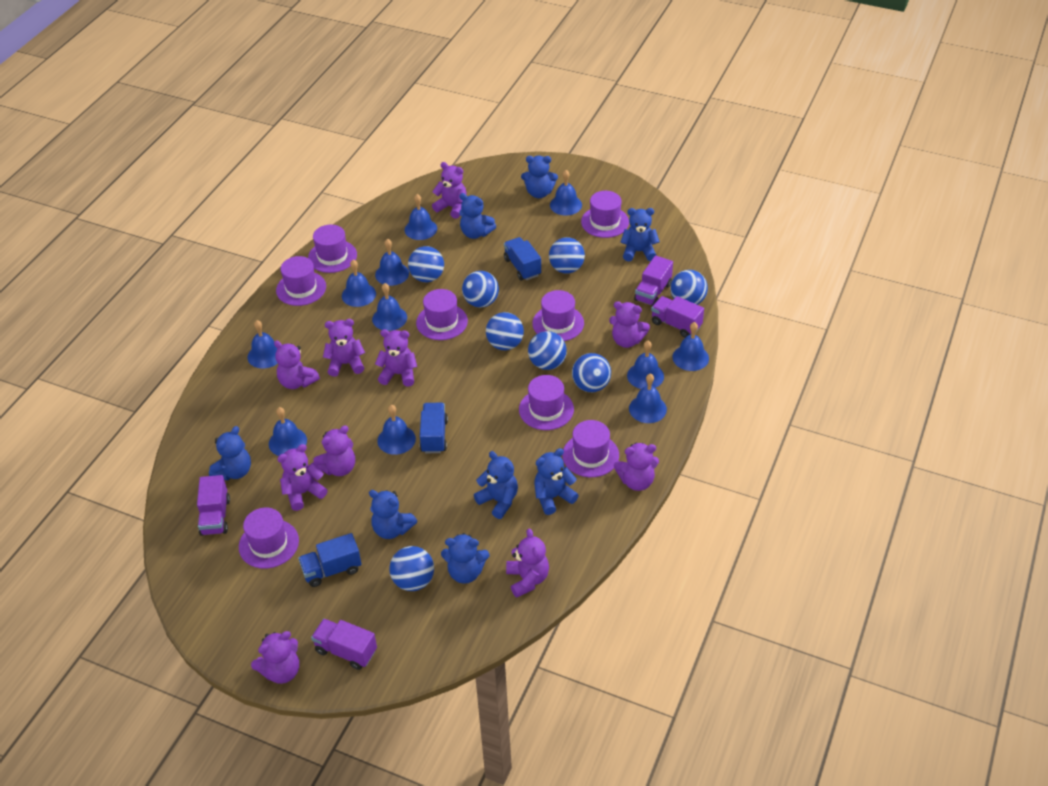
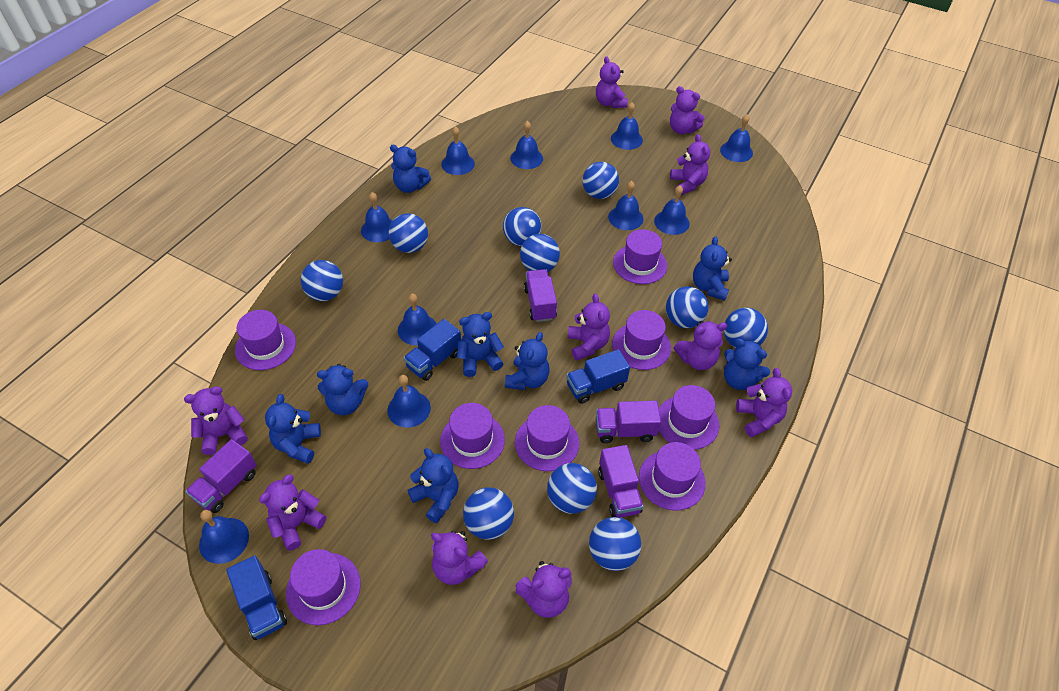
blue ball: [389,546,434,591] [408,246,444,282] [462,271,499,308] [486,312,524,350] [528,331,567,370] [549,237,585,274] [572,353,611,392] [670,270,708,305] = 8 -> [301,260,343,301] [389,213,428,253] [463,487,514,540] [503,207,541,246] [520,234,560,272] [547,463,597,514] [582,162,619,199] [589,517,641,571] [666,286,709,328] [724,308,768,348] = 10
blue bell: [247,320,278,368] [269,407,307,456] [342,260,376,307] [372,283,407,331] [375,239,409,286] [377,405,416,455] [405,194,437,240] [550,170,582,216] [627,341,664,389] [629,374,667,423] [672,322,709,371] = 11 -> [199,510,249,564] [361,192,393,242] [387,375,431,428] [398,294,436,345] [441,126,475,175] [510,121,543,169] [608,181,643,230] [611,102,643,150] [654,185,690,235] [720,115,753,162] = 10

